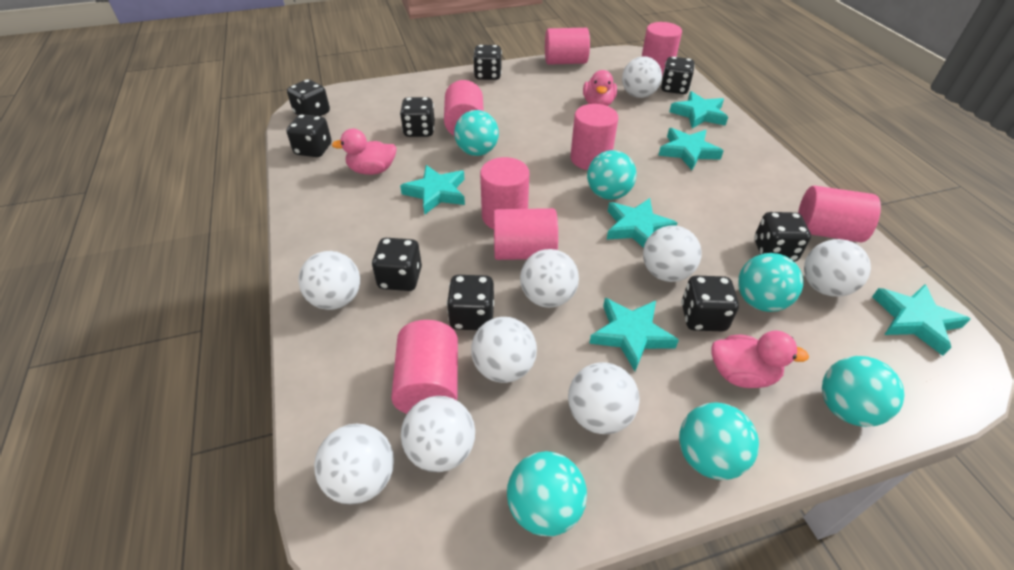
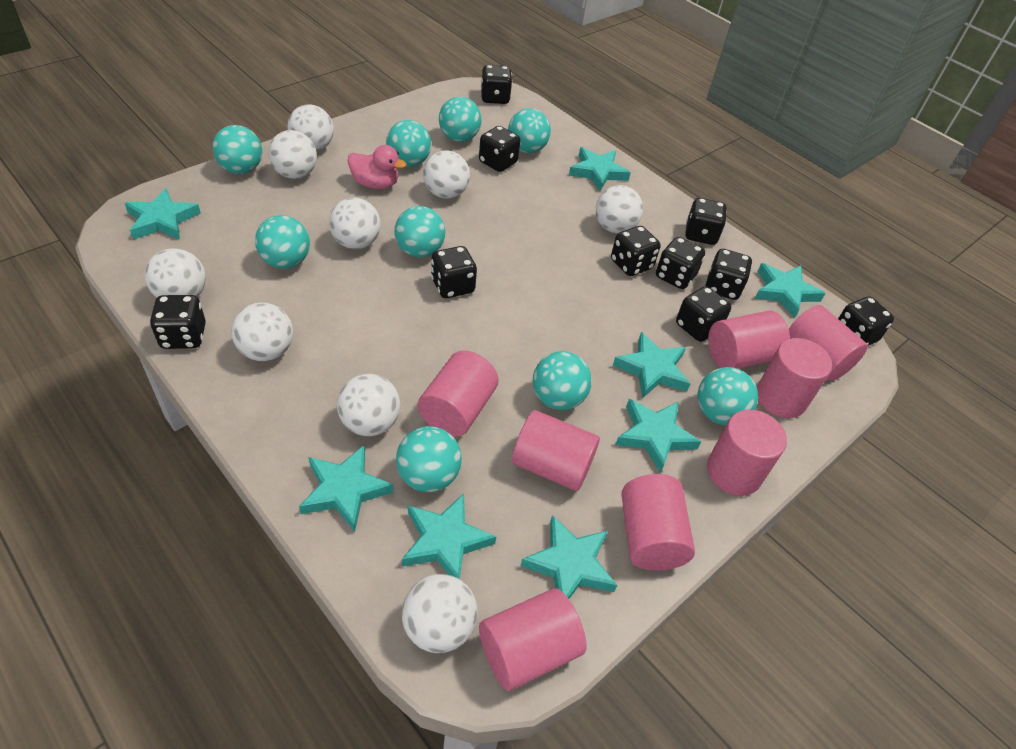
black dice: [286,114,331,157] [287,79,330,116] [372,238,422,291] [400,97,435,137] [447,275,494,330] [473,45,502,80] [661,56,695,94] [681,276,739,332] [754,212,811,262] = 9 -> [150,295,206,349] [431,246,477,298] [479,126,520,172] [481,65,512,104] [611,226,661,276] [656,237,705,289] [676,286,731,342] [685,198,727,245] [706,249,752,300] [838,297,894,346] = 10
pink duck: [332,129,397,175] [583,70,617,106] [711,330,809,388] = 3 -> [347,145,406,189] = 1
turquoise ball: [454,110,499,156] [507,451,587,536] [587,150,636,200] [679,403,759,480] [738,253,803,312] [822,356,904,427] = 6 -> [213,125,262,174] [255,215,310,269] [386,120,431,167] [394,206,445,258] [396,426,462,492] [439,97,481,142] [508,108,551,153] [533,351,592,410] [697,367,758,425] = 9
turquoise star: [400,165,465,215] [589,298,679,371] [607,198,677,248] [658,128,723,170] [669,91,728,128] [872,284,970,356] = 6 -> [124,188,201,240] [299,445,394,532] [402,493,496,579] [521,515,617,599] [569,147,631,191] [613,332,691,398] [615,399,701,473] [755,263,826,318] = 8

